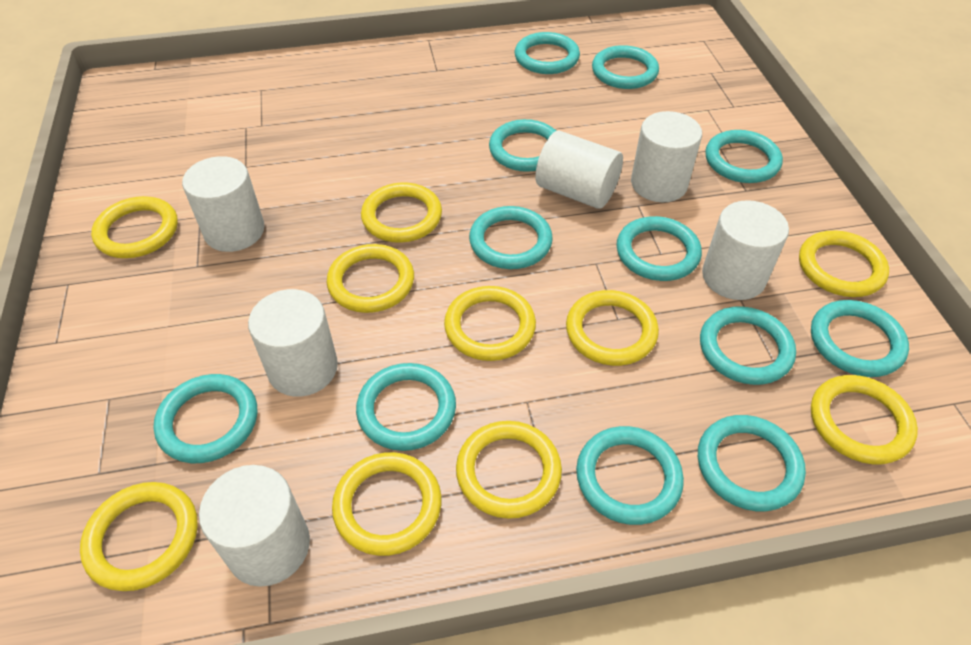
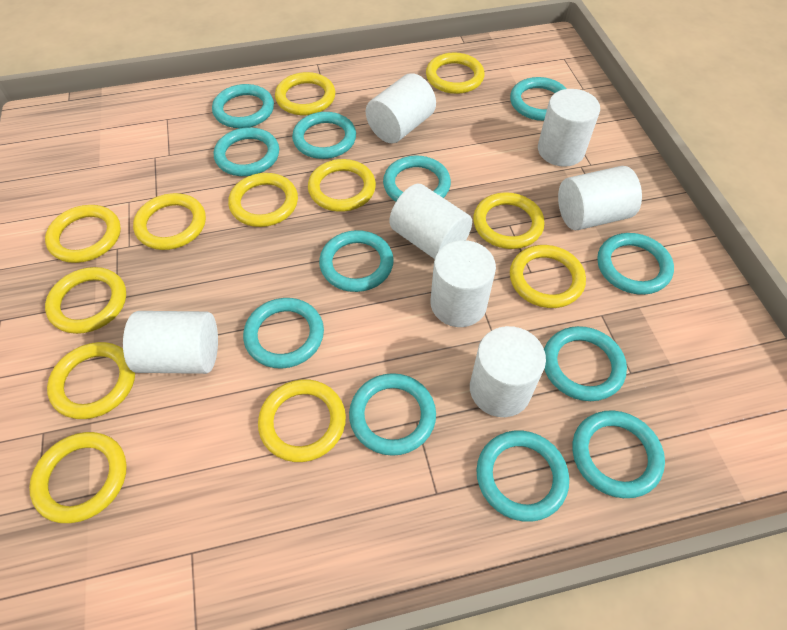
white cylinder: [182,156,265,252] [199,465,310,587] [248,289,338,397] [535,131,623,209] [631,111,702,202] [702,200,789,300] = 6 -> [123,311,218,374] [366,73,436,143] [389,184,472,259] [431,240,496,327] [470,326,546,417] [538,89,600,167] [558,166,642,230] = 7
yellow ring: [80,482,198,591] [91,196,178,258] [327,244,414,313] [332,452,442,556] [361,182,442,243] [444,286,536,361] [456,421,562,519] [566,290,659,366] [799,231,889,297] [811,375,918,464] = 10 -> [29,432,127,523] [45,205,121,263] [45,267,126,334] [47,342,135,419] [133,193,206,250] [228,173,298,227] [258,379,346,462] [275,72,335,115] [308,159,376,212] [426,52,484,94] [473,192,545,249] [510,245,586,308] = 12

